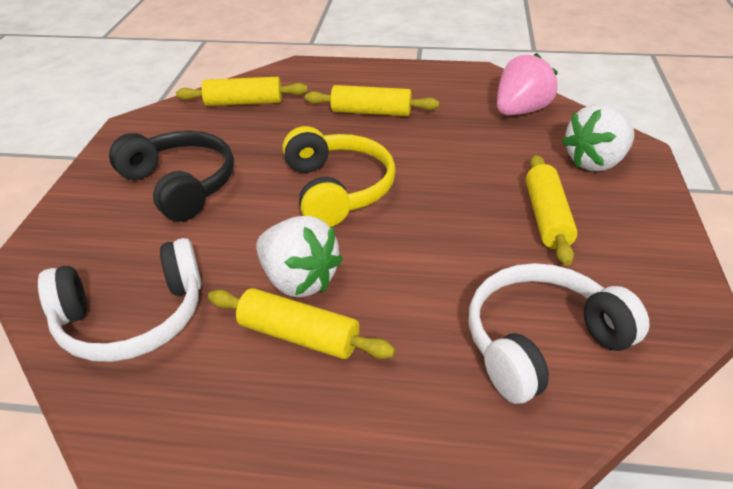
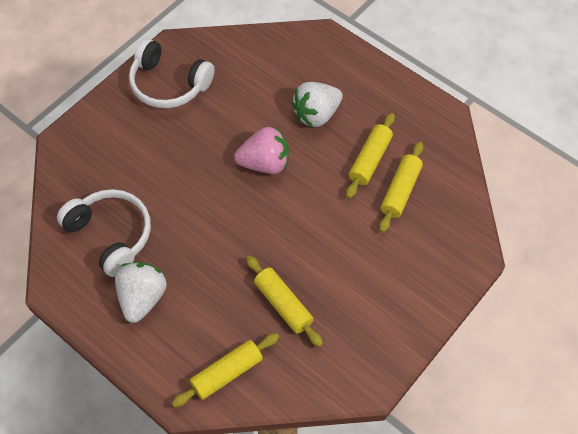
black headphones: [109,131,234,222] = 1 -> none = 0
yellow headphones: [282,126,396,227] = 1 -> none = 0

